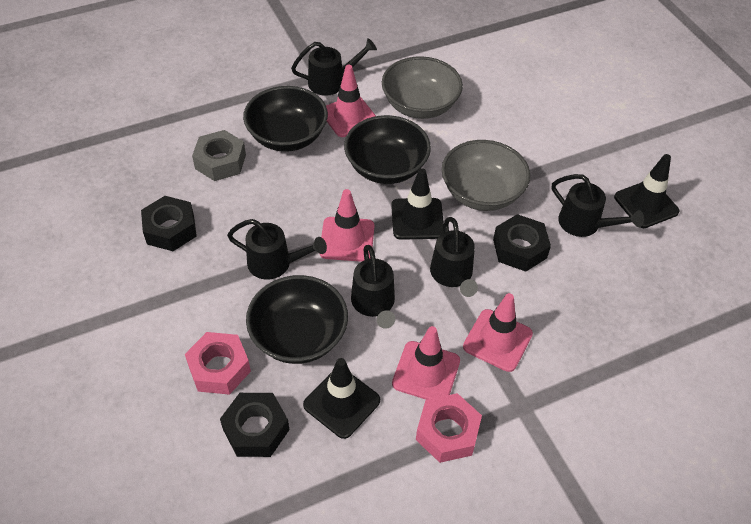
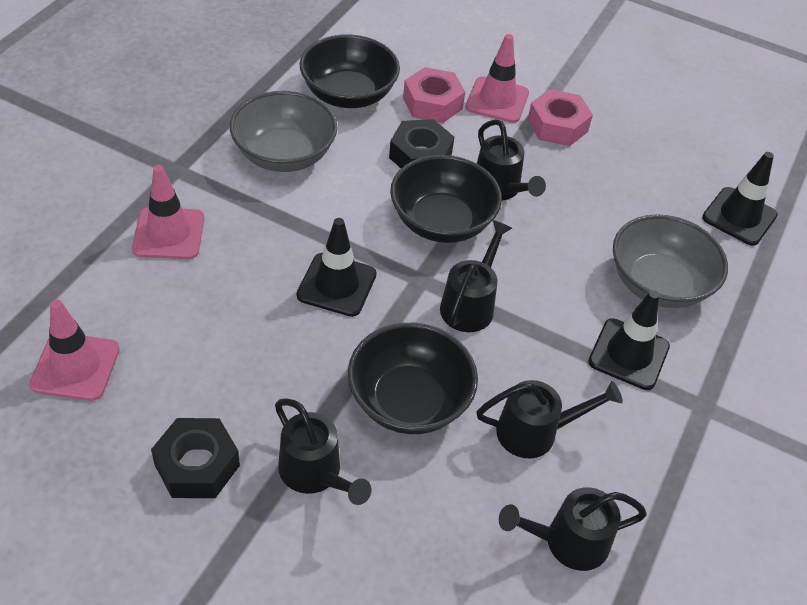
black nut: [141,196,197,251] [220,393,289,457] [493,214,551,272] = 3 -> [151,418,240,498] [389,119,454,168] = 2
grey nut: [192,130,246,181] = 1 -> none = 0
pink traffic cone: [320,189,375,262] [326,65,376,137] [392,326,460,400] [463,293,533,372] = 4 -> [29,300,120,401] [132,165,204,259] [466,34,529,123] = 3

